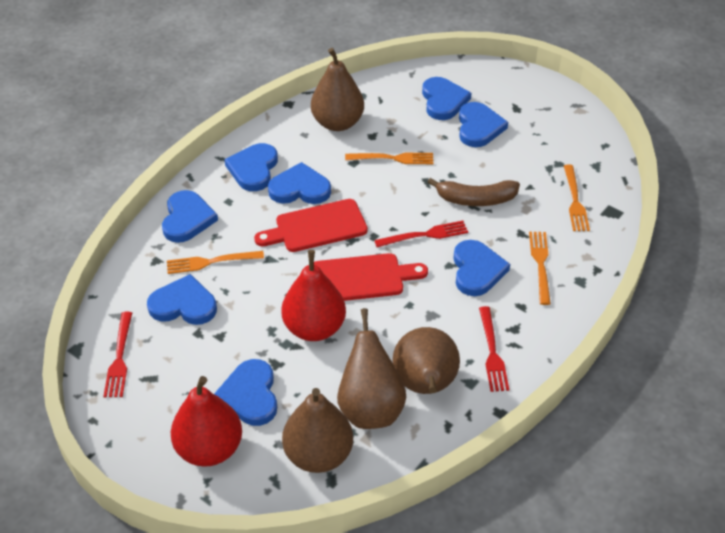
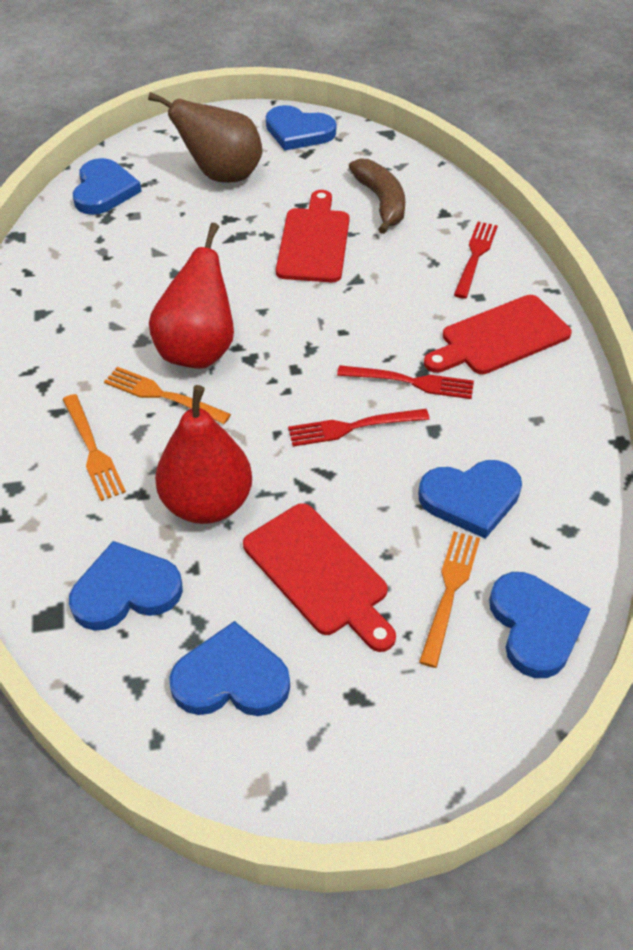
blue heart: [147,274,217,325] [162,190,218,243] [214,359,277,426] [224,143,278,191] [268,162,331,204] [422,77,471,120] [453,240,510,296] [459,102,508,147] = 8 -> [69,541,183,631] [73,158,142,215] [169,621,290,716] [266,105,336,151] [418,460,522,539] [489,572,590,678] = 6
brown pear: [282,388,353,473] [311,48,364,131] [337,308,406,429] [392,327,460,394] = 4 -> [148,92,262,183] = 1
orange fork: [167,251,264,274] [345,152,434,164] [529,232,551,305] [564,165,590,231] = 4 -> [62,394,126,501] [104,367,231,424] [419,531,480,668] = 3
red cutting board: [254,199,368,252] [314,253,428,301] = 2 -> [243,503,396,652] [276,190,349,282] [424,295,572,374] = 3

